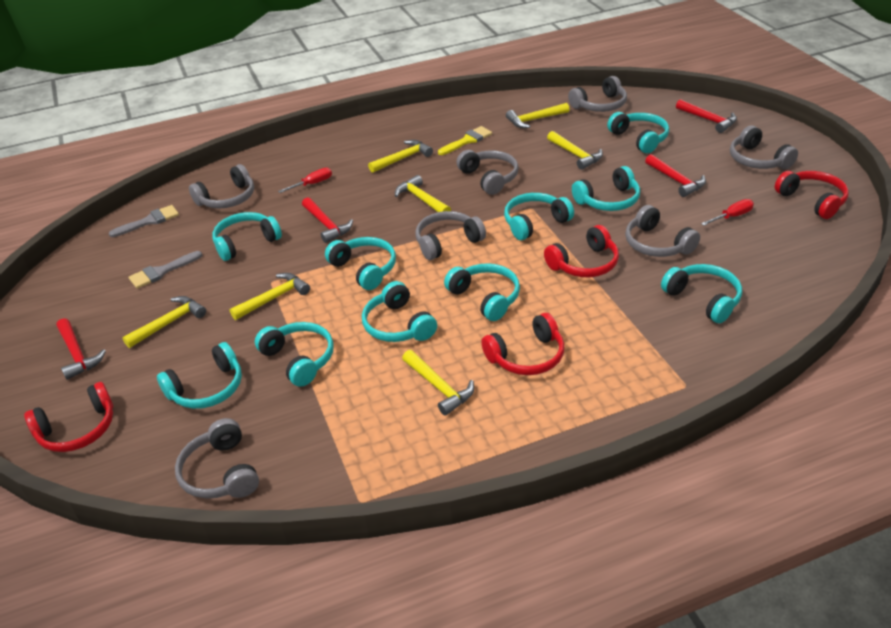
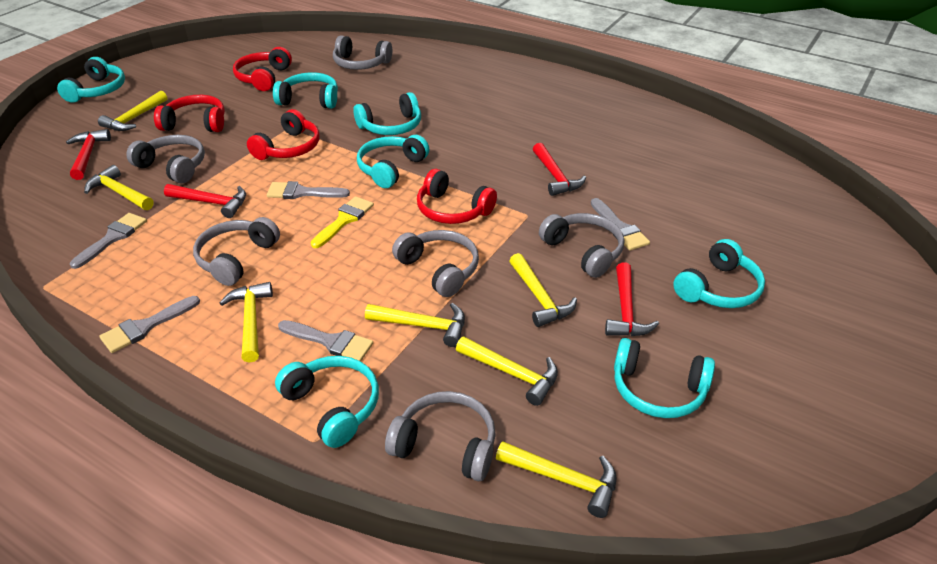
grey brush: [108,205,179,237] [128,251,202,289] = 2 -> [70,213,147,269] [99,296,200,353] [267,181,350,199] [278,320,373,361] [591,198,650,251] = 5
grey headphones: [175,418,259,499] [189,164,254,209] [415,211,486,260] [456,150,519,195] [568,76,627,112] [625,205,700,257] [730,125,798,169] = 7 -> [126,135,205,183] [193,217,280,286] [333,35,392,70] [385,391,496,481] [392,230,479,297] [539,213,624,278] = 6
red screwdriver: [278,168,332,193] [701,199,754,226] = 2 -> none = 0
turquoise headphones: [157,342,242,409] [212,212,282,261] [255,322,334,387] [325,237,396,290] [362,281,437,342] [444,263,520,321] [504,193,574,240] [572,166,640,211] [607,112,669,153] [661,264,742,323] = 10 -> [57,57,125,103] [273,72,338,109] [275,356,379,448] [353,92,421,135] [357,135,429,188] [614,338,715,418] [673,239,765,308] = 7

